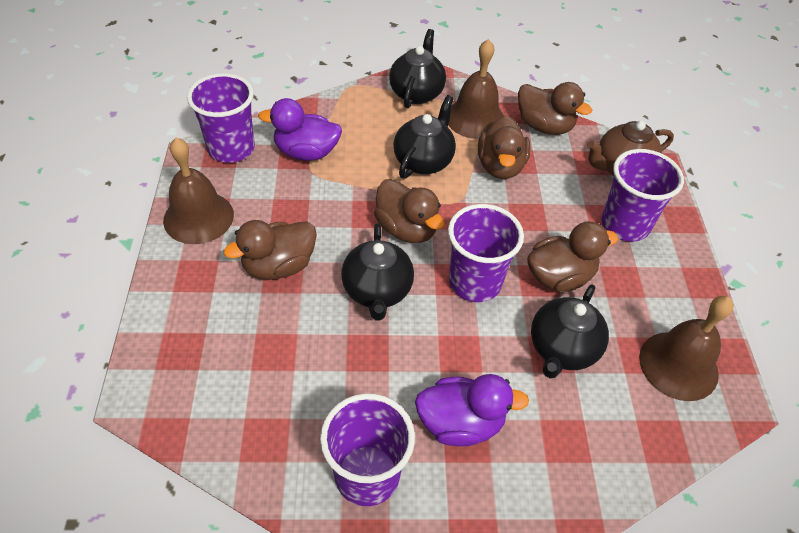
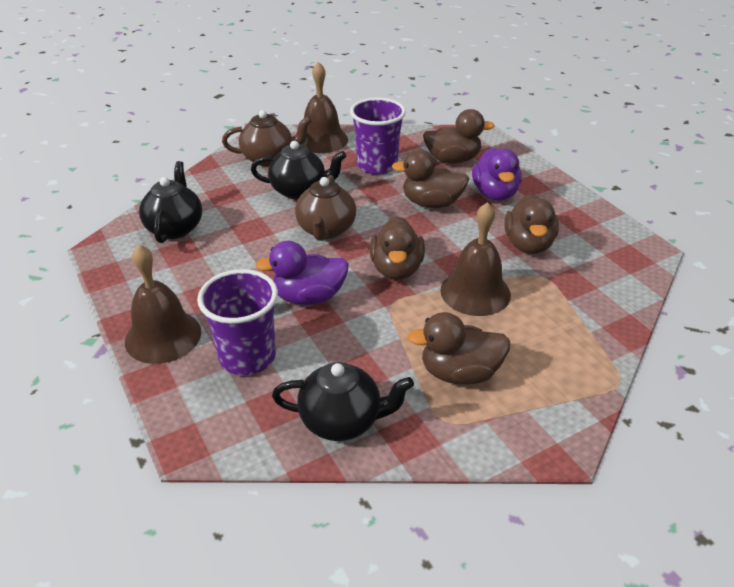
black teapot: [341,223,414,320] [389,29,446,108] [393,95,456,179] [531,284,609,379] = 4 -> [139,161,202,243] [251,141,346,200] [272,362,414,441] = 3
brown teapot: [587,121,674,176] = 1 -> [222,110,312,166] [295,175,356,241] = 2
purple cup: [187,73,255,163] [320,393,415,506] [448,204,524,302] [601,149,684,241] = 4 -> [197,269,278,375] [350,97,406,175] = 2

